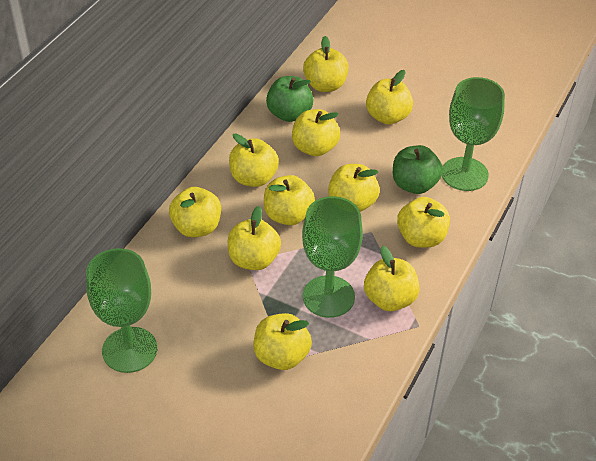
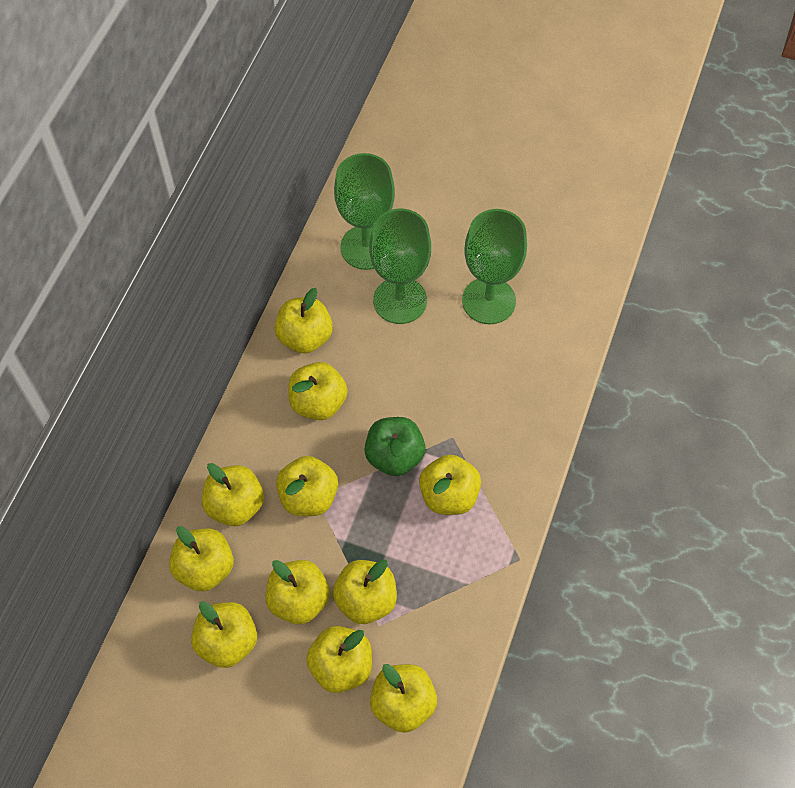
green apple: [266,76,314,122] [393,145,443,194] = 2 -> [364,417,426,476] = 1

